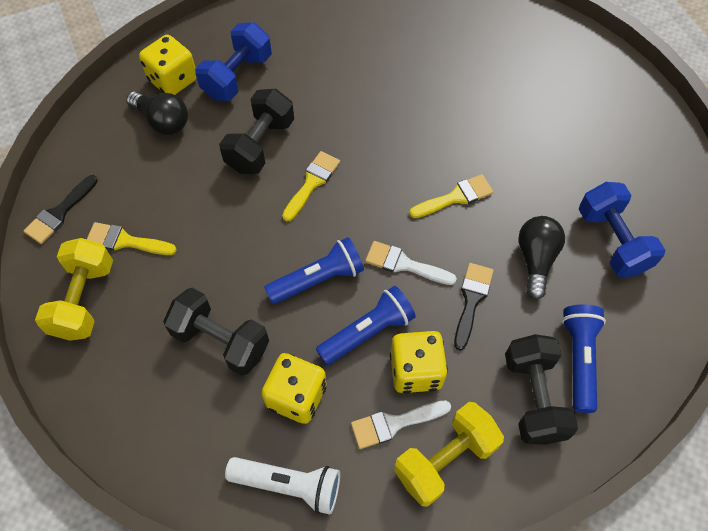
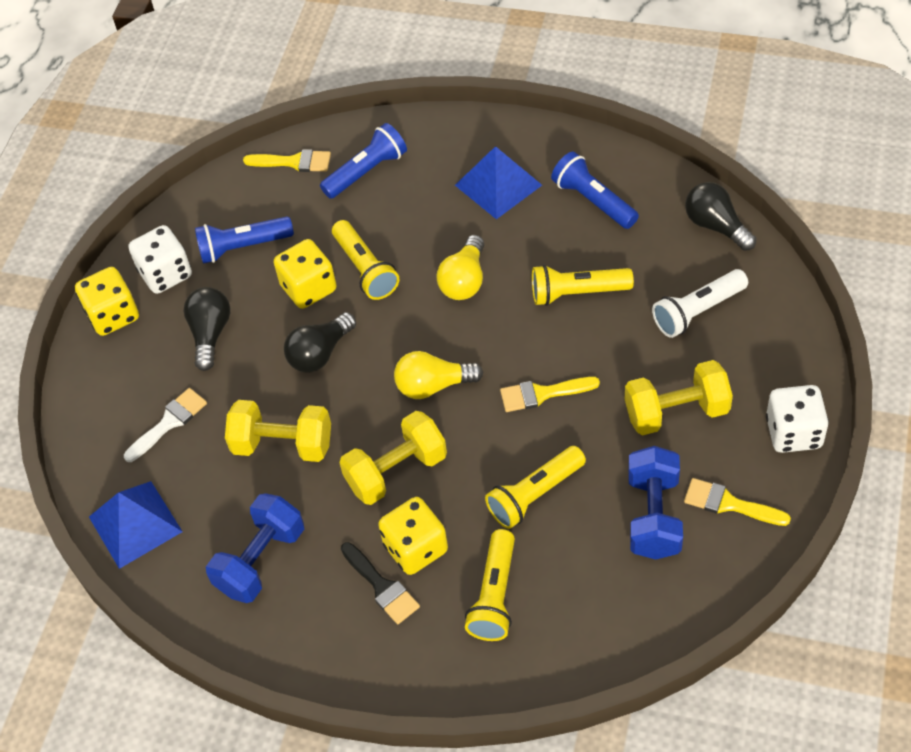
black brush: [24,175,98,244] [454,263,494,351] = 2 -> [341,542,420,624] = 1
black dumbbell: [163,288,269,375] [219,89,294,174] [505,334,578,445] = 3 -> none = 0
black light bulb: [126,91,188,135] [518,216,565,300] = 2 -> [184,287,230,371] [284,312,356,373] [685,182,757,251] = 3
blue pyramid: none = 0 -> [89,481,183,569] [455,146,542,219] = 2
white brush: [351,401,451,449] [365,241,457,285] = 2 -> [124,388,207,462] = 1
white dice: none = 0 -> [129,225,192,294] [766,385,829,453] = 2
yellow dumbbell: [35,238,113,341] [394,402,504,507] = 2 -> [225,400,331,462] [339,411,447,505] [625,360,733,435] = 3
yellow flashlight: none = 0 -> [332,220,399,300] [465,529,515,641] [485,446,586,529] [532,265,634,306] = 4
yellow light bulb: none = 0 -> [394,351,483,399] [437,235,484,300] = 2

